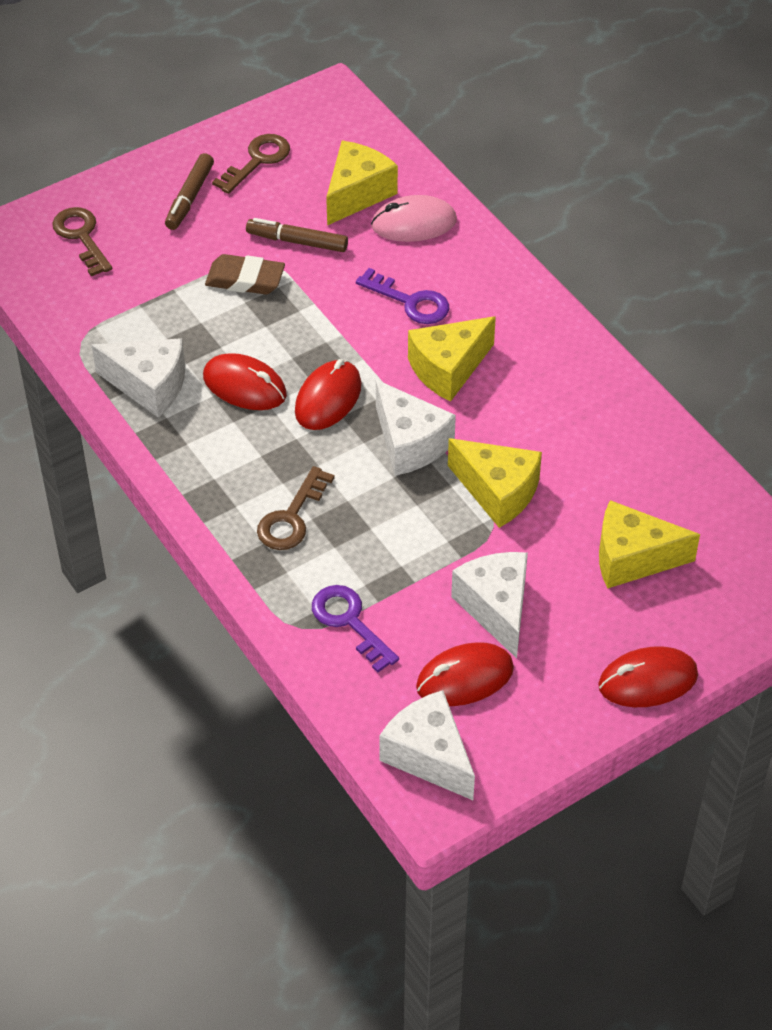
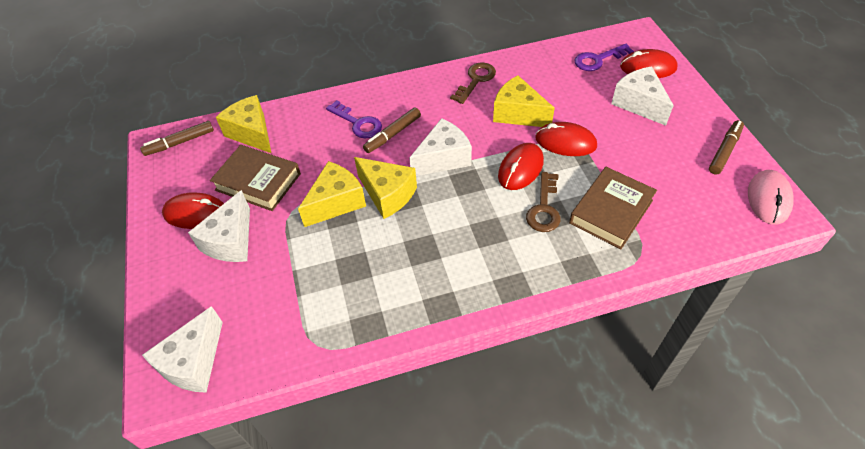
brown book: none = 0 -> [210,145,301,211] [569,167,657,249] = 2
brown eraser: [205,254,285,295] = 1 -> none = 0
brown key: [52,207,112,276] [212,134,290,194] [257,466,335,550] = 3 -> [450,62,496,104] [526,172,561,232] = 2
brown marker: [165,153,214,230] [246,218,348,252] = 2 -> [140,121,214,156] [363,107,421,153] [709,120,744,175] = 3

